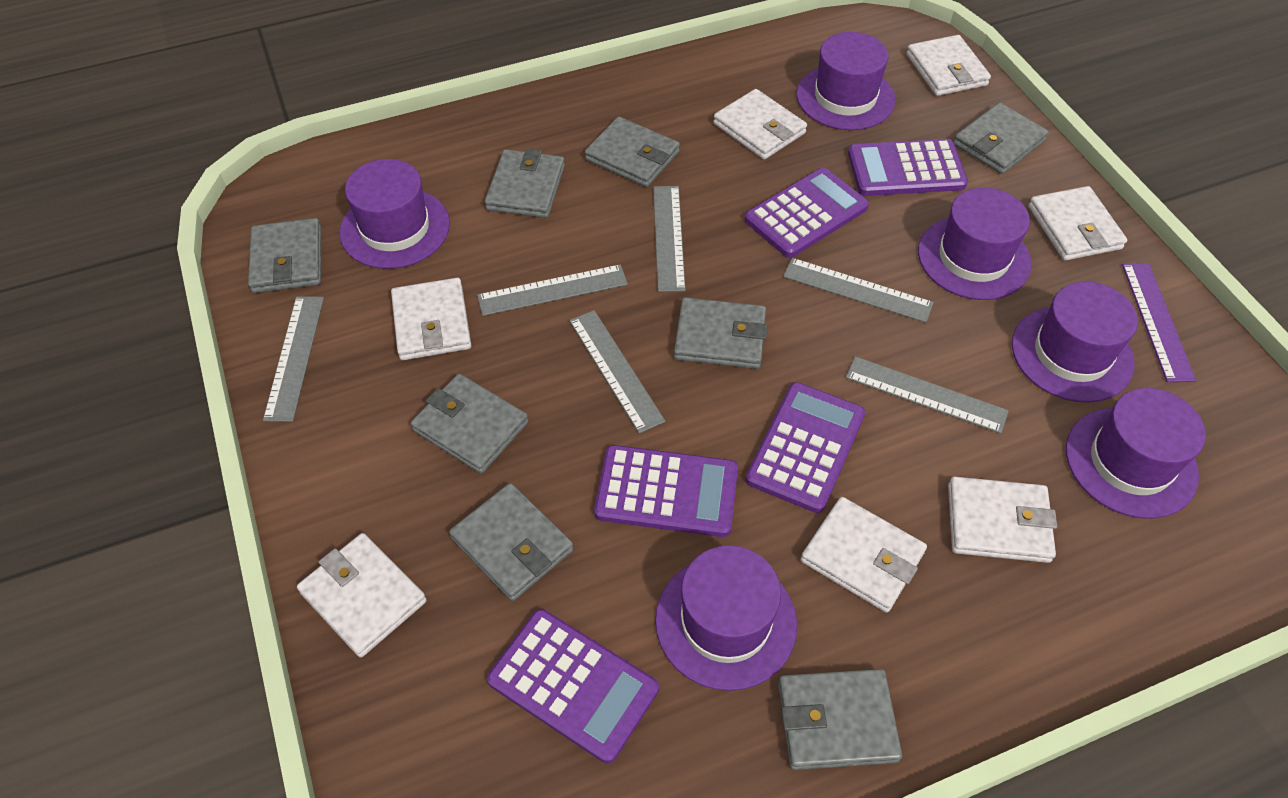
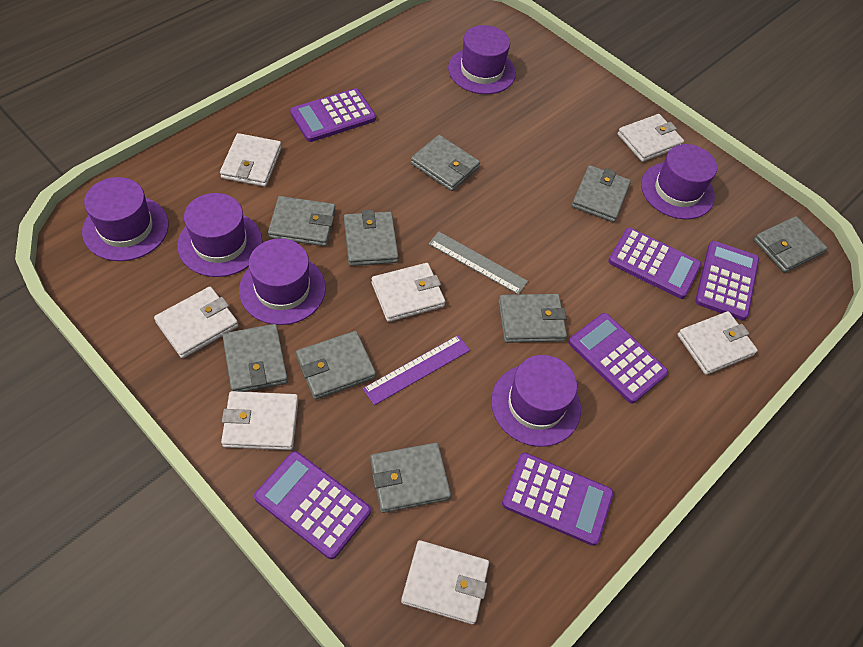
grey ruler: [263,296,324,422] [477,264,628,316] [569,310,665,433] [653,186,686,292] [783,258,934,323] [846,356,1009,434] = 6 -> [429,232,528,294] = 1
grey wallet: [248,218,321,293] [411,374,529,474] [449,483,574,601] [485,148,565,218] [585,117,680,187] [674,297,767,369] [778,669,902,770] [953,102,1049,174] = 8 -> [222,324,288,392] [268,196,336,246] [296,331,376,399] [344,210,399,266] [370,443,451,513] [411,135,480,191] [499,294,567,343] [572,165,631,222] [754,216,828,273] = 9
purple calculator: [487,609,659,764] [594,445,738,537] [744,168,869,258] [746,382,865,513] [848,139,968,196] = 5 -> [254,451,371,559] [290,88,376,142] [502,453,614,546] [568,313,668,403] [608,228,701,299] [695,241,759,320] = 6

